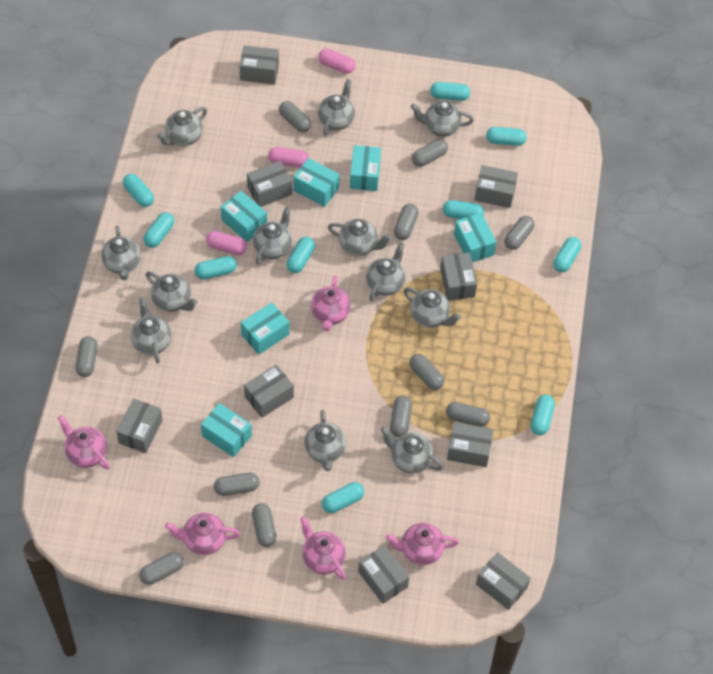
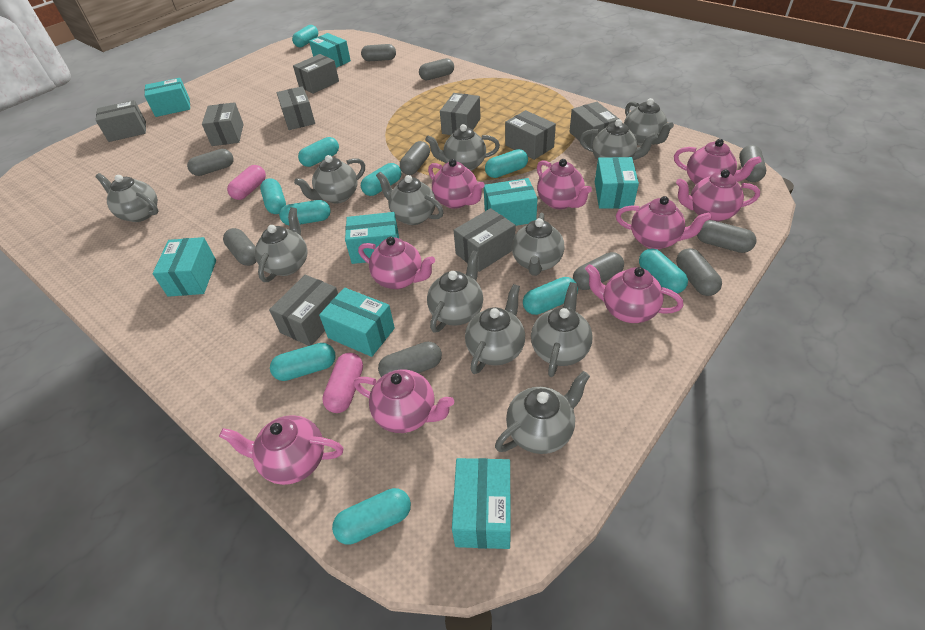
grey capsule: [75,336,98,377] [139,552,184,585] [214,473,259,496] [252,503,276,547] [279,101,311,132] [390,396,412,437] [394,204,419,240] [409,354,444,390] [412,139,448,167] [446,402,490,427] [504,216,535,250] = 11 -> [187,149,234,176] [223,228,257,266] [361,44,396,61] [378,342,442,377] [400,141,430,175] [419,58,454,80] [573,252,624,290] [676,248,722,296] [697,220,757,253] [739,145,766,182] = 10
pink capsule: [206,231,247,255] [268,147,309,167] [318,48,355,74] = 3 -> [227,165,266,200] [322,353,363,413] = 2
pink teapot: [58,415,110,469] [165,513,240,555] [300,516,346,580] [311,275,351,331] [386,522,459,565] = 5 -> [219,415,343,485] [354,370,454,433] [358,237,435,289] [428,159,485,209] [537,159,592,209] [585,264,683,323] [616,196,711,249] [674,139,761,185] [676,170,760,222] = 9
turquoise box: [201,403,252,457] [221,191,267,242] [241,302,290,355] [294,158,340,207] [350,145,381,191] [454,213,497,262] = 6 -> [145,78,190,117] [152,237,216,297] [309,33,351,68] [319,288,395,357] [345,212,399,264] [452,458,511,549] [484,178,538,226] [595,157,639,209] = 8

